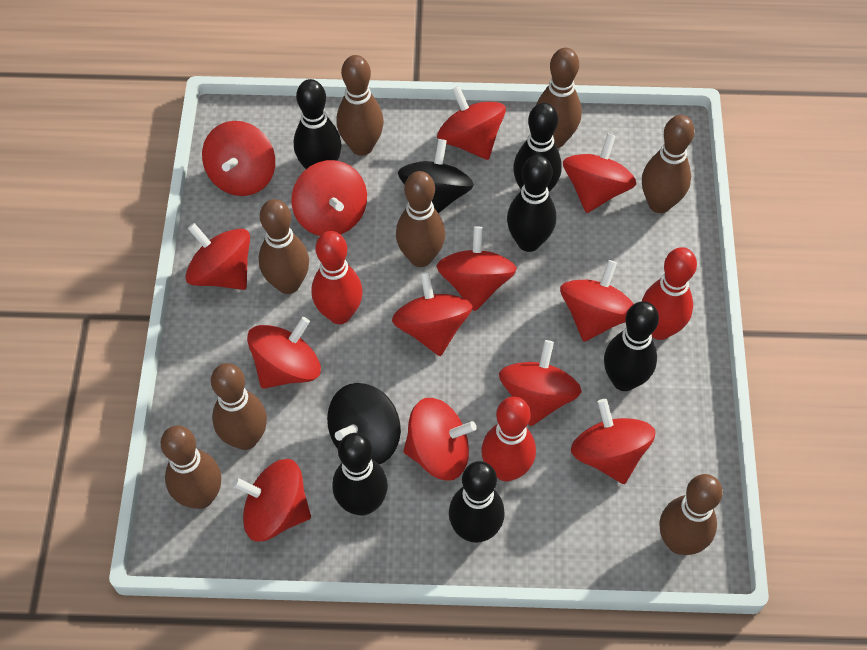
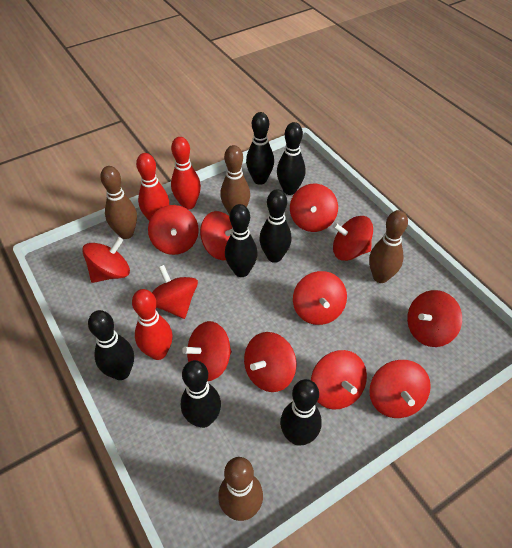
black bowling pin: [294,79,342,169] [332,433,388,516] [449,461,505,543] [507,155,556,252] [513,103,562,192] [604,301,659,391] = 6 -> [88,310,134,380] [181,360,221,428] [225,204,258,277] [246,112,274,185] [259,189,292,263] [277,122,305,195] [280,379,322,446] = 7
black spinning top: [327,383,401,464] [398,139,474,213] = 2 -> none = 0
brown bowling pin: [160,425,221,509] [211,363,267,450] [259,199,309,294] [337,55,384,156] [396,171,445,267] [536,48,582,148] [642,115,695,213] [660,474,723,555] = 8 -> [100,166,137,239] [218,457,263,521] [220,145,250,215] [369,210,408,283] = 4
red spinning top: [185,223,250,290] [202,121,275,196] [232,459,311,541] [247,317,321,389] [292,160,367,236] [392,272,473,356] [403,398,477,481] [437,86,506,160] [437,227,517,311] [499,340,582,426] [560,260,634,342] [563,133,636,213] [571,399,656,484] = 13 -> [82,237,130,283] [148,205,199,255] [152,265,198,319] [182,321,232,381] [200,211,232,260] [244,332,296,392] [290,184,338,232] [293,271,347,325] [311,350,367,410] [333,216,373,261] [369,360,431,418] [407,290,462,347] = 12

